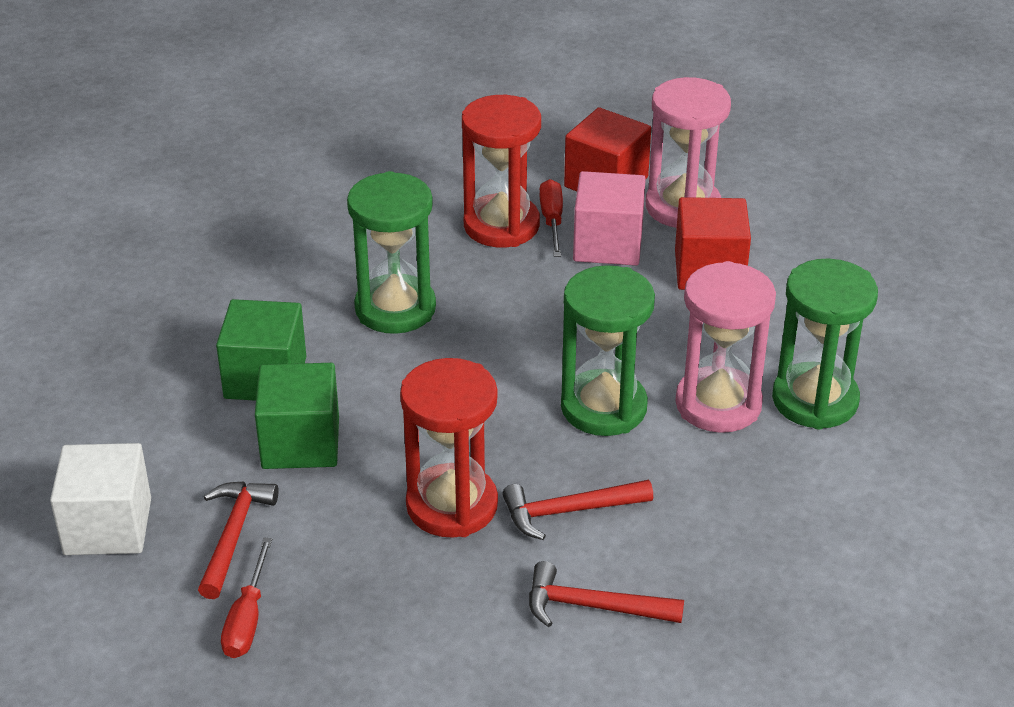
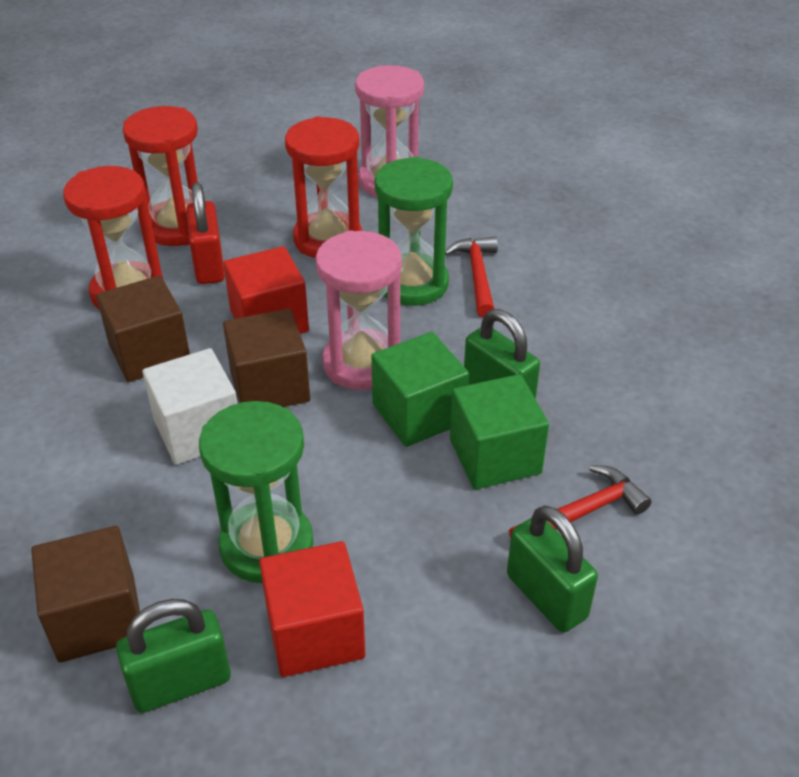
brown cube: none = 0 -> [31,526,140,662] [96,275,190,382] [223,309,310,407] = 3
green hourglass: [347,171,436,334] [561,265,655,436] [772,259,878,430] = 3 -> [199,401,313,583] [374,157,453,306] = 2
green padlock: none = 0 -> [116,599,231,713] [464,309,540,399] [507,505,598,633] = 3
pink cube: [573,171,646,266] = 1 -> none = 0
red hammer: [198,481,279,599] [502,480,653,540] [529,561,684,627] = 3 -> [445,236,498,318] [509,465,652,538] = 2
red hourglass: [400,358,498,538] [462,95,541,247] = 2 -> [63,166,163,310] [123,106,198,246] [285,117,362,258] = 3
red padlock: none = 0 -> [186,183,225,284] = 1
red screwdriver: [221,538,272,658] [540,179,563,257] = 2 -> none = 0

